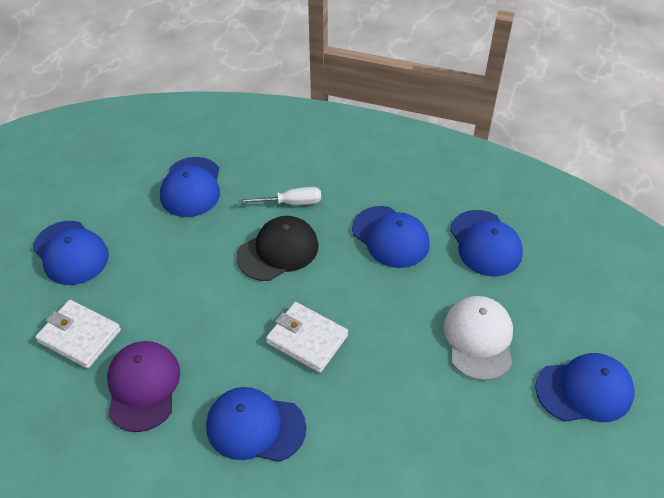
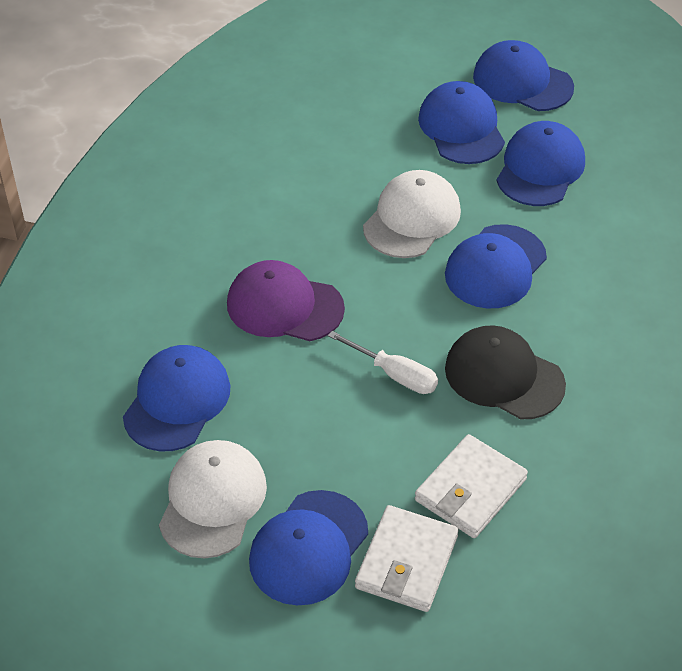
white cap: [444,296,513,381] = 1 -> [159,440,267,559] [363,170,461,258] = 2

